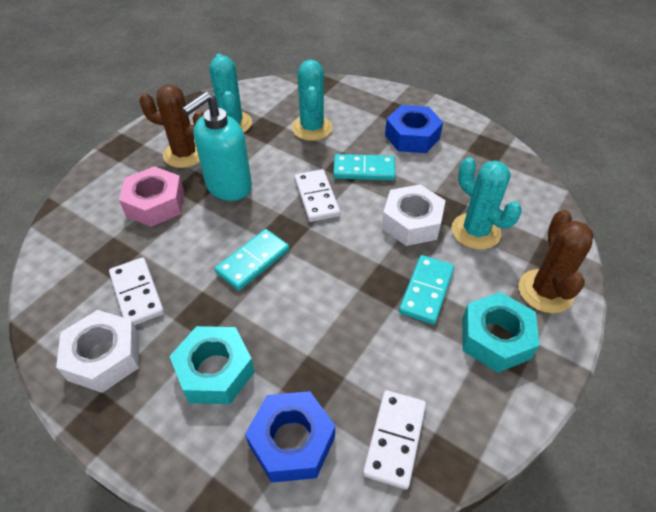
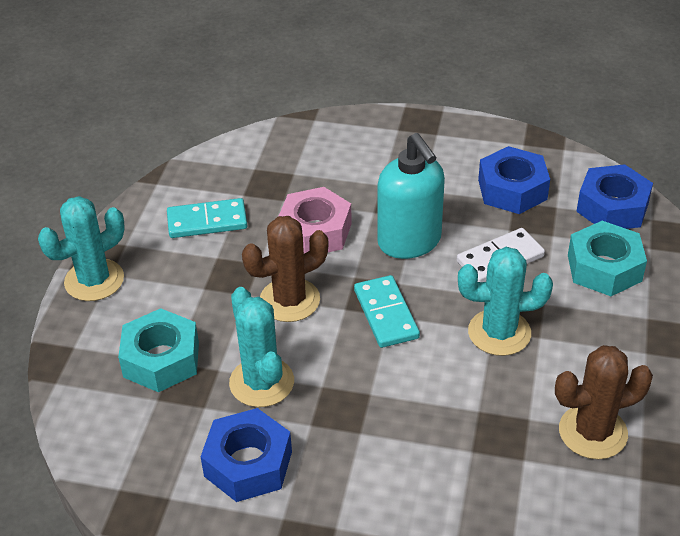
blue nut: [245,391,335,483] [385,105,443,153] = 2 -> [201,408,292,502] [478,146,550,214] [576,164,653,229] = 3
turquoise domino: [215,229,289,291] [333,154,396,181] [399,255,454,325] = 3 -> [167,198,247,238] [354,275,420,348] = 2
white domino: [109,257,164,326] [294,169,340,222] [363,390,426,490] = 3 -> [457,228,545,282] = 1
white nut: [56,310,139,393] [382,184,446,246] = 2 -> none = 0

